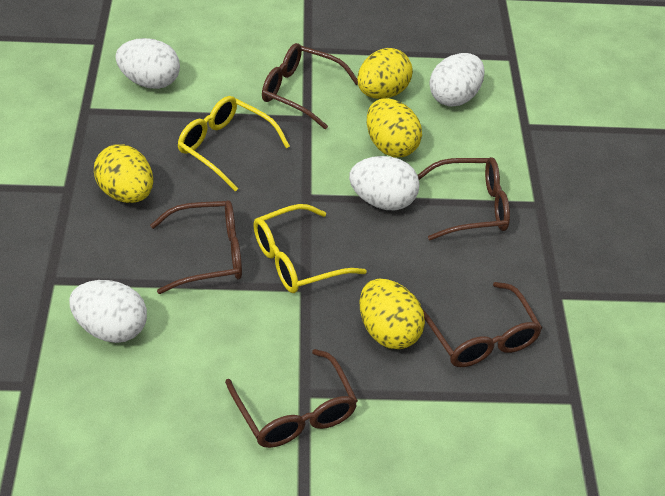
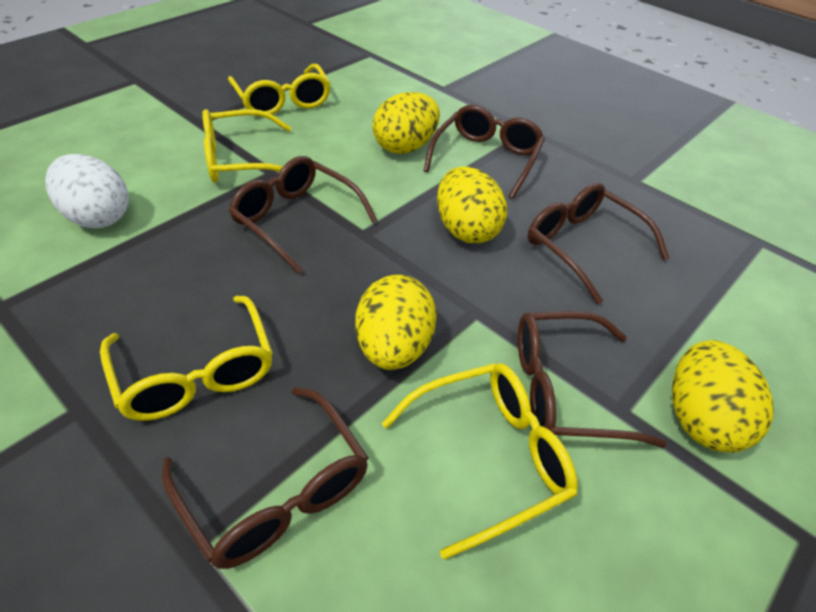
white egg: [69,280,147,343] [115,38,180,89] [349,156,420,210] [429,53,485,107] = 4 -> [45,154,129,228] = 1
yellow glasses: [177,96,290,192] [253,204,367,293] = 2 -> [100,296,273,421] [202,109,291,183] [228,64,331,115] [382,363,578,560] = 4

